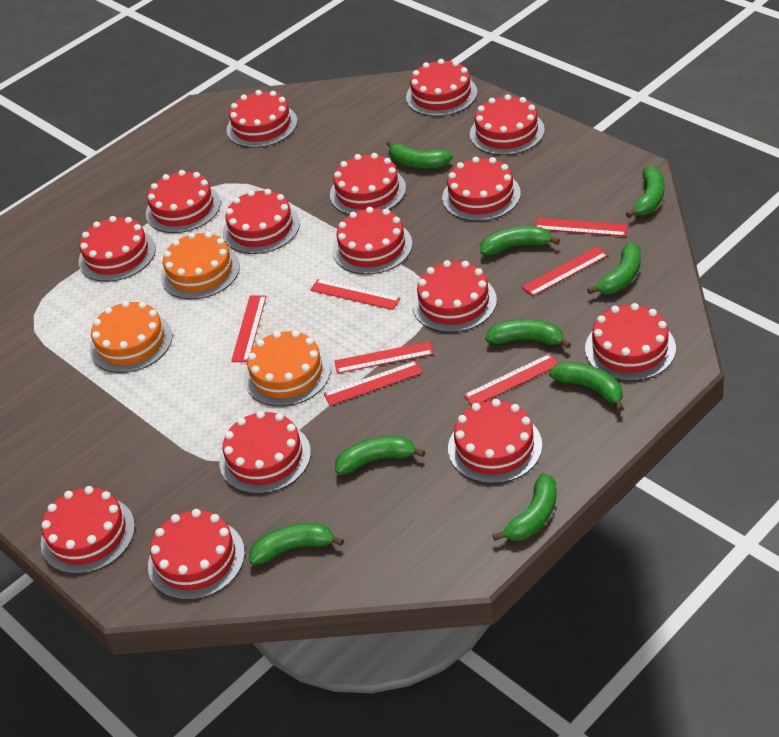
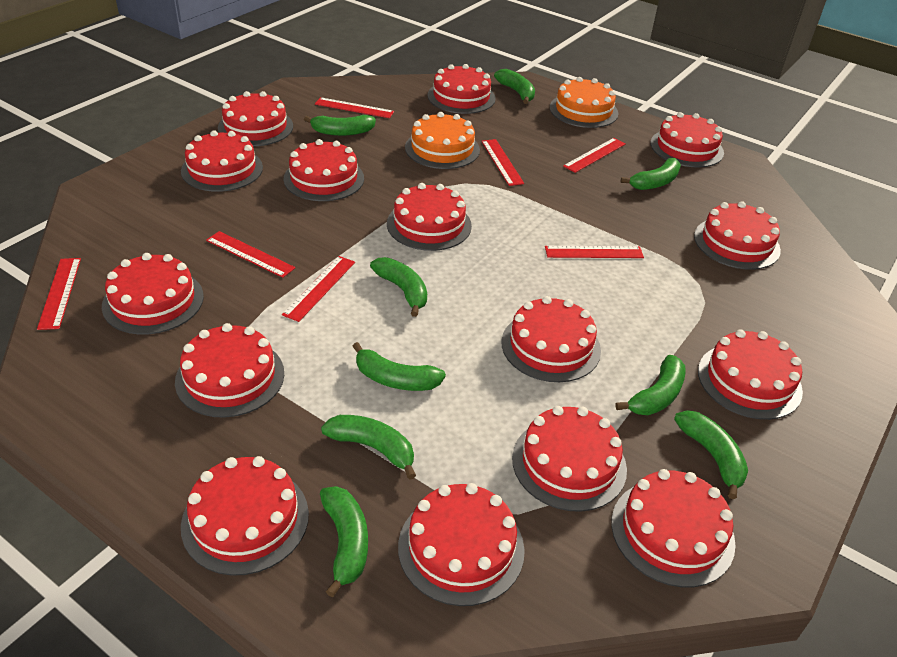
orange cake: [90,301,172,373] [161,232,240,299] [244,330,331,407] = 3 -> [405,112,480,169] [550,77,618,128] = 2

